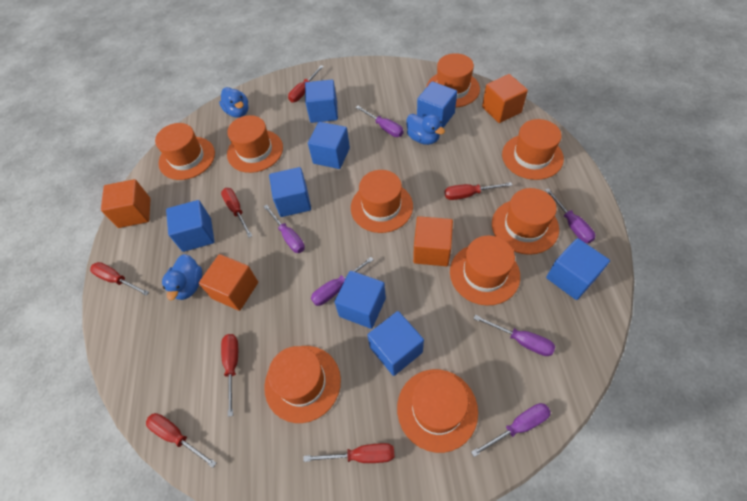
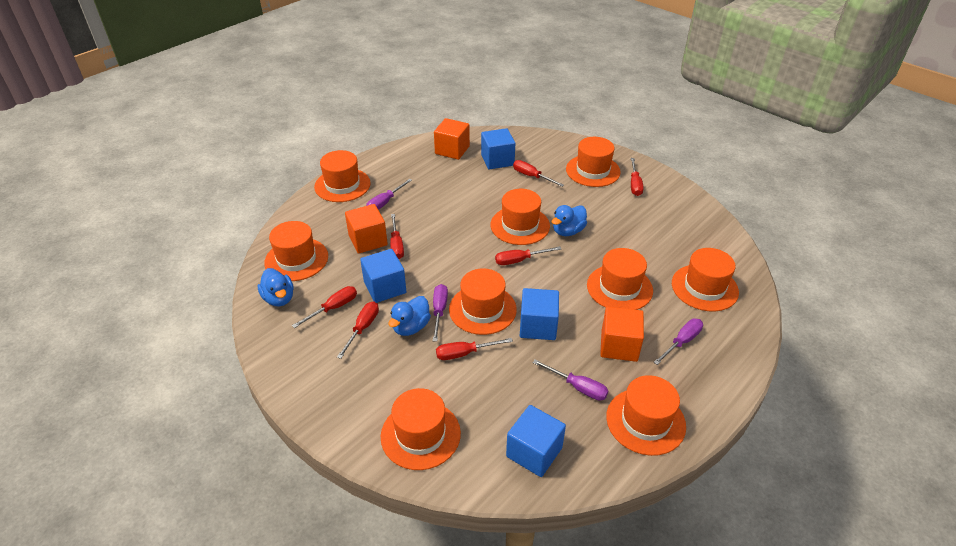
blue cube: [166,200,214,252] [269,167,311,217] [305,80,338,123] [308,122,350,169] [335,271,386,329] [367,311,424,376] [417,81,457,128] [546,238,610,300] = 8 -> [360,249,406,303] [481,128,515,169] [506,405,566,477] [520,288,559,340] = 4
orange cube: [101,179,151,228] [199,254,258,311] [413,216,453,266] [482,74,528,123] = 4 -> [345,204,388,254] [434,118,470,160] [600,307,644,362] = 3
purple screwdriver: [264,205,305,253] [311,257,374,306] [356,106,403,137] [471,403,551,457] [473,315,555,356] [545,188,595,243] = 6 -> [366,179,412,210] [433,284,448,342] [533,360,608,401] [653,319,703,365] = 4

